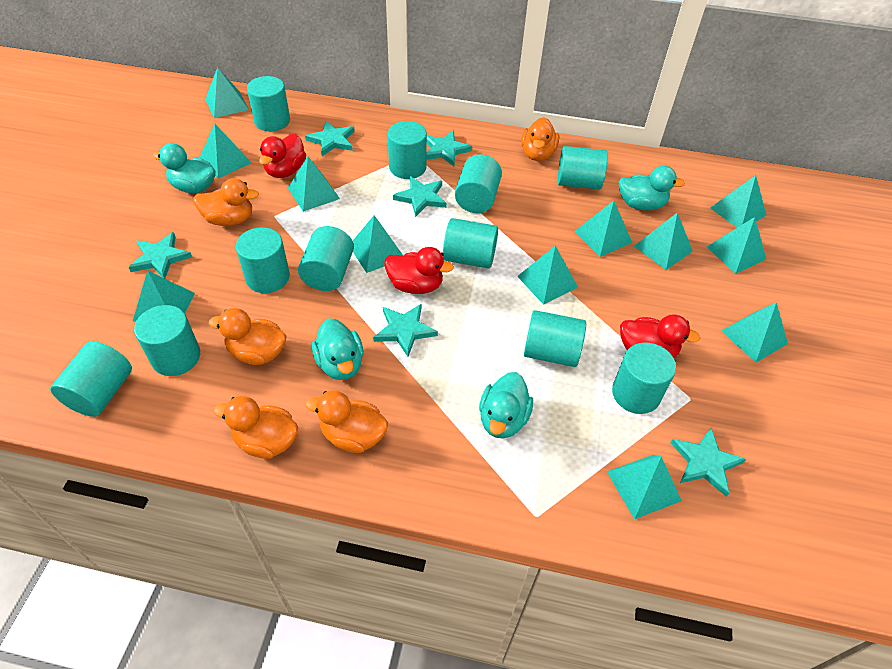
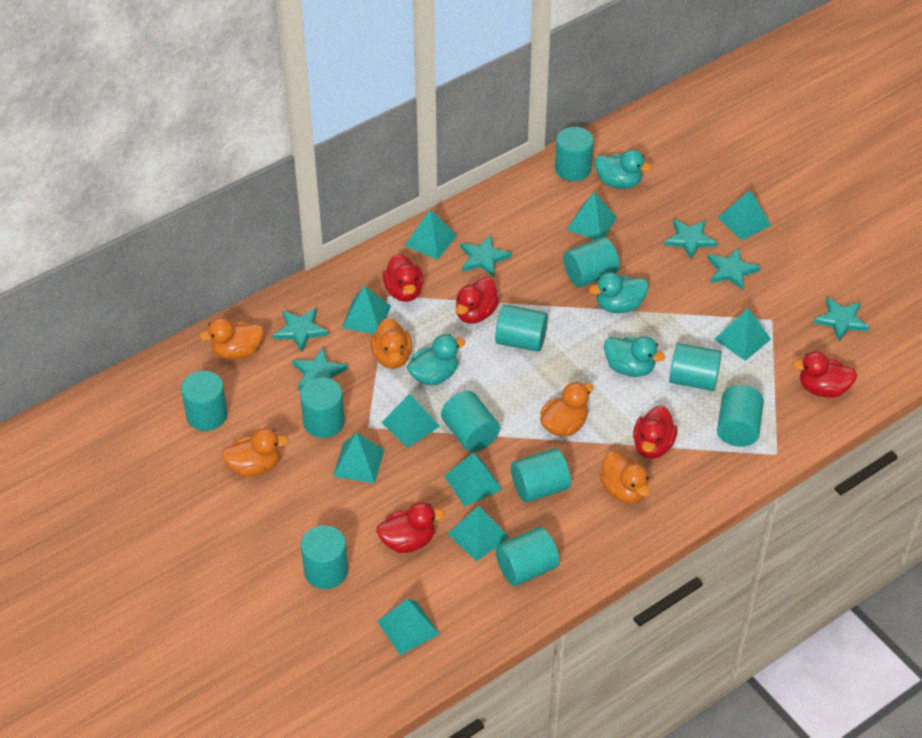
red duck: [259,134,306,178] [384,247,454,294] [620,314,700,358] = 3 -> [376,502,445,553] [382,253,423,302] [456,277,499,324] [633,406,677,459] [792,351,857,398] = 5
turquoise pyramid: [133,270,195,322] [200,124,252,179] [205,67,249,118] [288,156,340,212] [353,215,403,273] [517,246,578,305] [575,201,632,257] [607,455,682,519] [634,212,693,270] [707,217,767,274] [710,175,766,228] [722,303,788,363] = 12 -> [333,432,384,483] [342,286,391,334] [377,599,439,655] [381,394,440,448] [405,209,457,260] [444,452,503,506] [448,506,510,562] [567,192,617,240] [715,308,771,361] [718,190,771,240] = 10

